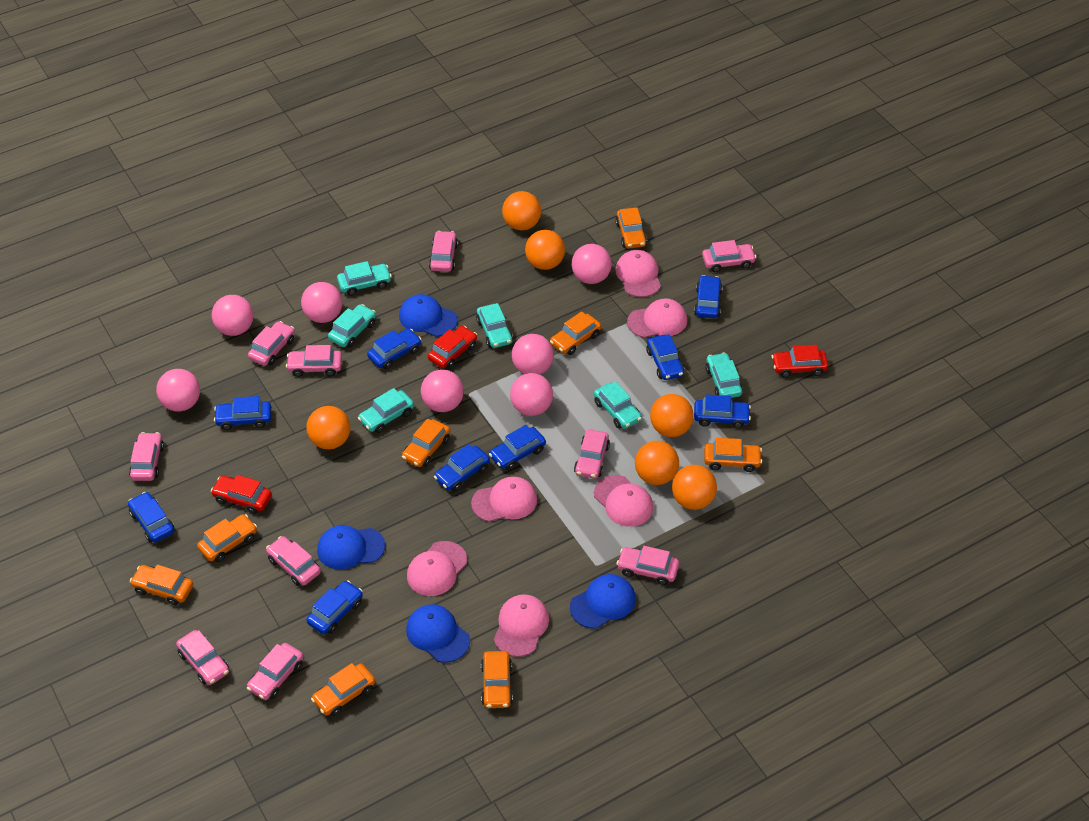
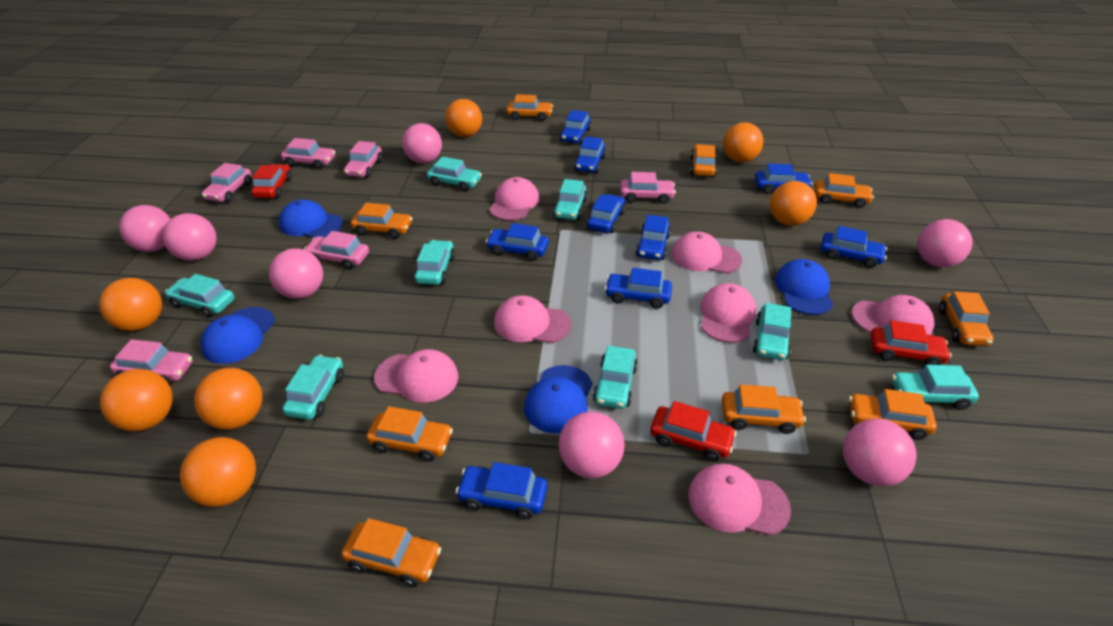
orange ball: [306,406,350,449] [502,191,541,230] [525,230,565,270] [635,441,679,485] [650,394,694,437] [672,465,717,510] = 6 -> [99,278,162,331] [100,369,173,431] [180,437,256,507] [194,368,262,430] [445,99,482,137] [723,122,763,162] [770,181,817,226] = 7
orange car: [130,565,193,605] [197,514,257,562] [311,663,375,716] [402,419,450,467] [481,651,513,708] [550,311,601,355] [615,207,647,249] [704,438,762,472] = 8 -> [341,518,441,587] [351,203,412,239] [366,406,453,462] [506,94,553,121] [690,144,717,177] [722,384,806,434] [814,173,874,208] [849,389,937,440] [939,291,994,346] = 9
pink cap: [407,541,467,596] [471,477,537,522] [494,594,549,657] [594,475,653,527] [615,250,661,297] [627,298,687,338] = 6 -> [374,349,458,403] [489,177,540,221] [494,295,571,343] [672,232,742,274] [688,463,791,536] [700,283,756,343] [852,295,935,335] = 7
pink car: [129,432,164,481] [176,630,229,685] [247,643,304,700] [248,321,295,366] [266,536,321,586] [286,345,342,377] [429,231,458,272] [574,429,610,479] [617,546,679,585] [702,240,756,272] = 10 -> [110,339,193,386] [202,163,252,202] [281,138,335,169] [304,231,369,270] [344,141,383,178] [620,172,676,204] = 6
turquoise car: [328,304,376,347] [337,261,392,296] [358,388,414,433] [476,303,513,348] [594,382,642,429] [705,352,743,398] = 6 -> [165,274,235,318] [282,355,344,420] [414,240,455,285] [427,157,482,191] [553,179,588,220] [593,345,638,409] [753,303,792,360] [892,365,979,410] = 8

